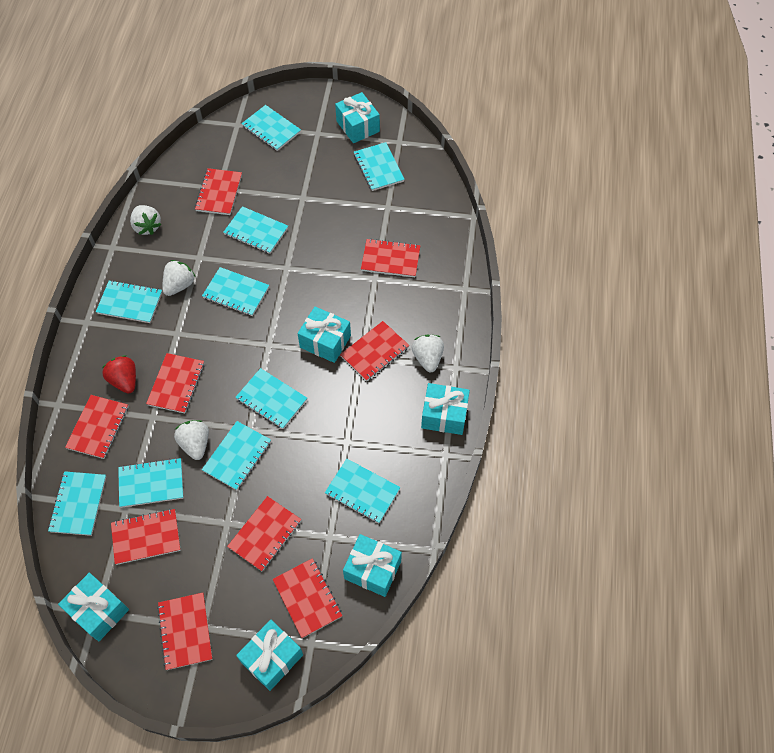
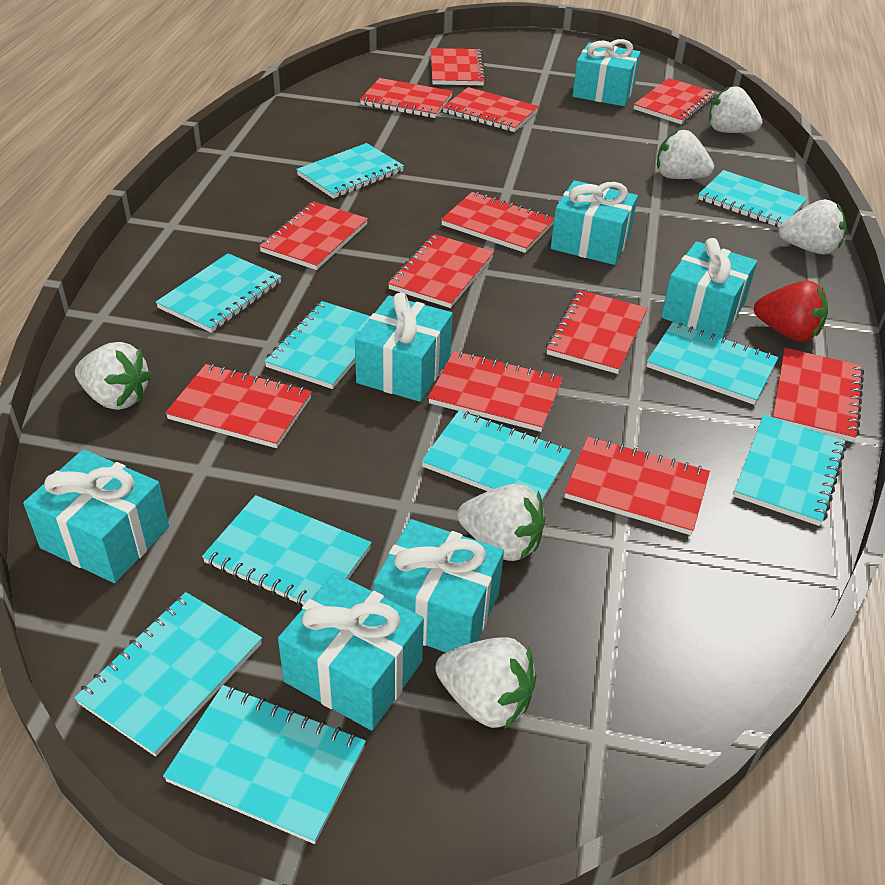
red notebook: [65,395,129,459] [111,509,181,565] [146,353,204,413] [157,593,212,670] [195,168,242,215] [227,496,301,571] [273,558,342,638] [340,321,409,381] [361,239,420,277] = 9 -> [165,364,312,448] [259,201,368,270] [360,78,453,118] [388,234,494,308] [428,351,563,432] [431,48,486,85] [441,192,554,253] [443,87,539,132] [546,290,648,374] [564,437,710,535] [634,78,716,124] [773,348,864,442] = 12
turquoise gift: [58,573,129,641] [236,620,303,691] [297,307,351,363] [335,92,380,143] [343,534,402,597] [421,383,470,435] = 6 -> [23,449,169,583] [278,573,424,731] [355,293,453,402] [373,519,504,652] [551,180,638,265] [573,39,641,106] [661,238,757,338] = 7
white strawberry: [130,205,161,235] [162,260,195,296] [174,420,209,460] [411,335,444,372] = 4 -> [75,342,152,410] [435,637,536,729] [457,484,545,561] [657,130,714,179] [709,86,763,133] [778,199,846,255] = 6

